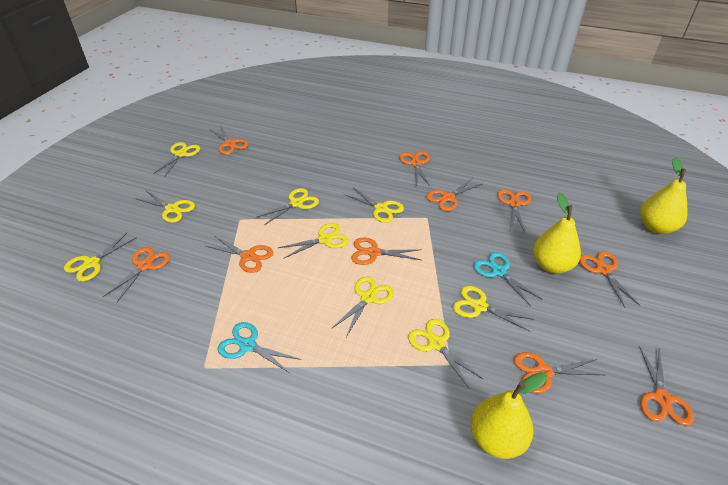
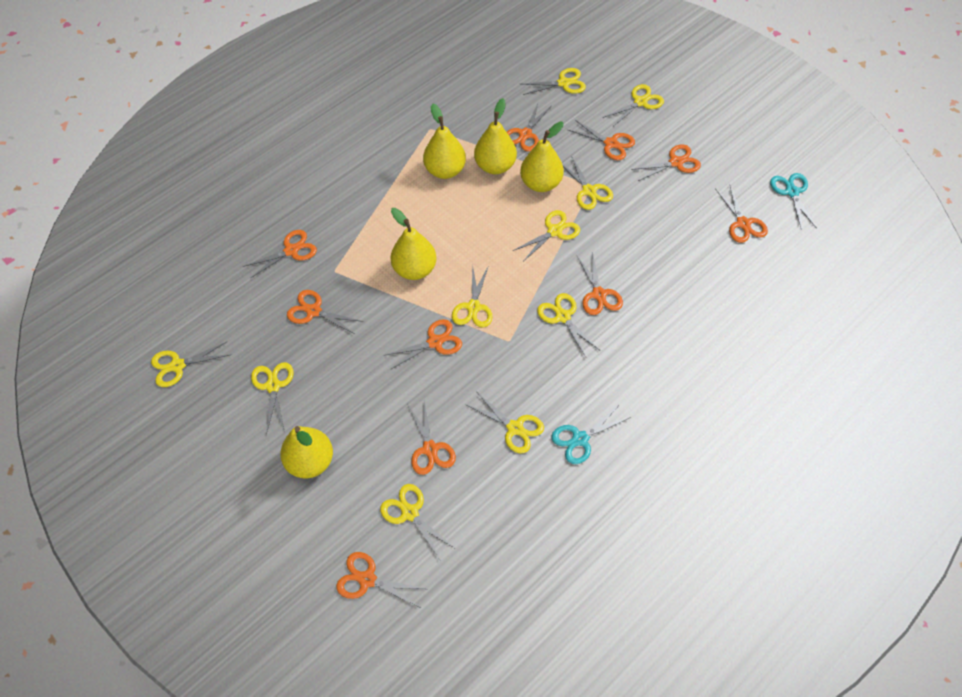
yellow pear: [471,372,547,459] [533,193,581,274] [640,157,688,234] = 3 -> [280,426,333,478] [391,208,436,280] [423,104,466,179] [474,98,517,174] [520,122,564,192] = 5
yellow scissors: [64,233,137,282] [135,191,195,223] [153,142,200,176] [256,188,319,225] [278,223,349,259] [331,277,394,337] [344,187,404,223] [408,319,483,388] [453,286,535,332] = 9 -> [151,341,229,387] [251,362,294,435] [380,484,454,560] [452,265,493,328] [467,391,544,453] [513,210,580,261] [522,68,586,95] [537,293,600,357] [562,155,613,210] [603,84,664,126] = 10

